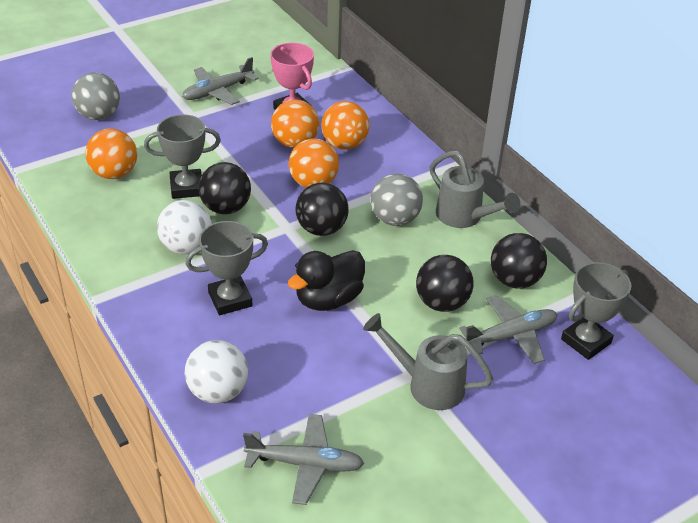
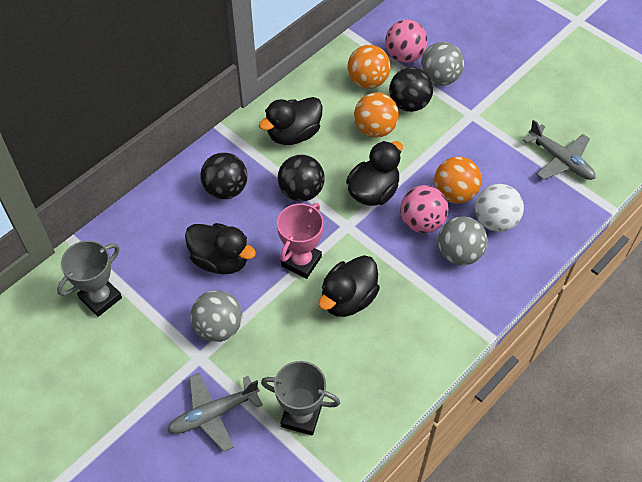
black ball: [198,162,251,214] [295,183,349,236] [416,255,474,312] [491,233,547,288] = 4 -> [200,153,247,199] [278,155,325,202] [389,67,433,112] = 3
black duck: [288,250,365,311] = 1 -> [185,223,256,274] [259,97,323,145] [318,255,380,317] [346,141,403,206] = 4
grey ball: [71,72,120,120] [371,174,423,226] = 2 -> [190,290,242,342] [421,42,464,86] [438,216,488,265] = 3
grey plane: [182,57,259,105] [243,414,364,505] [459,295,558,364] = 3 -> [168,373,263,452] [523,120,595,180] = 2
grey trophy: [144,114,221,199] [185,221,268,315] [561,262,631,360] = 3 -> [57,240,122,317] [261,361,340,436] = 2
grey watering can: [363,313,493,410] [430,151,520,228] = 2 -> none = 0
orange ball: [85,128,137,179] [271,99,319,148] [289,138,339,188] [321,101,369,150] = 4 -> [347,45,390,89] [354,92,399,138] [434,156,482,204] = 3
pink ball: none = 0 -> [385,20,428,63] [400,185,448,233] = 2
white ball: [157,200,212,254] [185,340,248,404] = 2 -> [475,184,524,232] = 1

